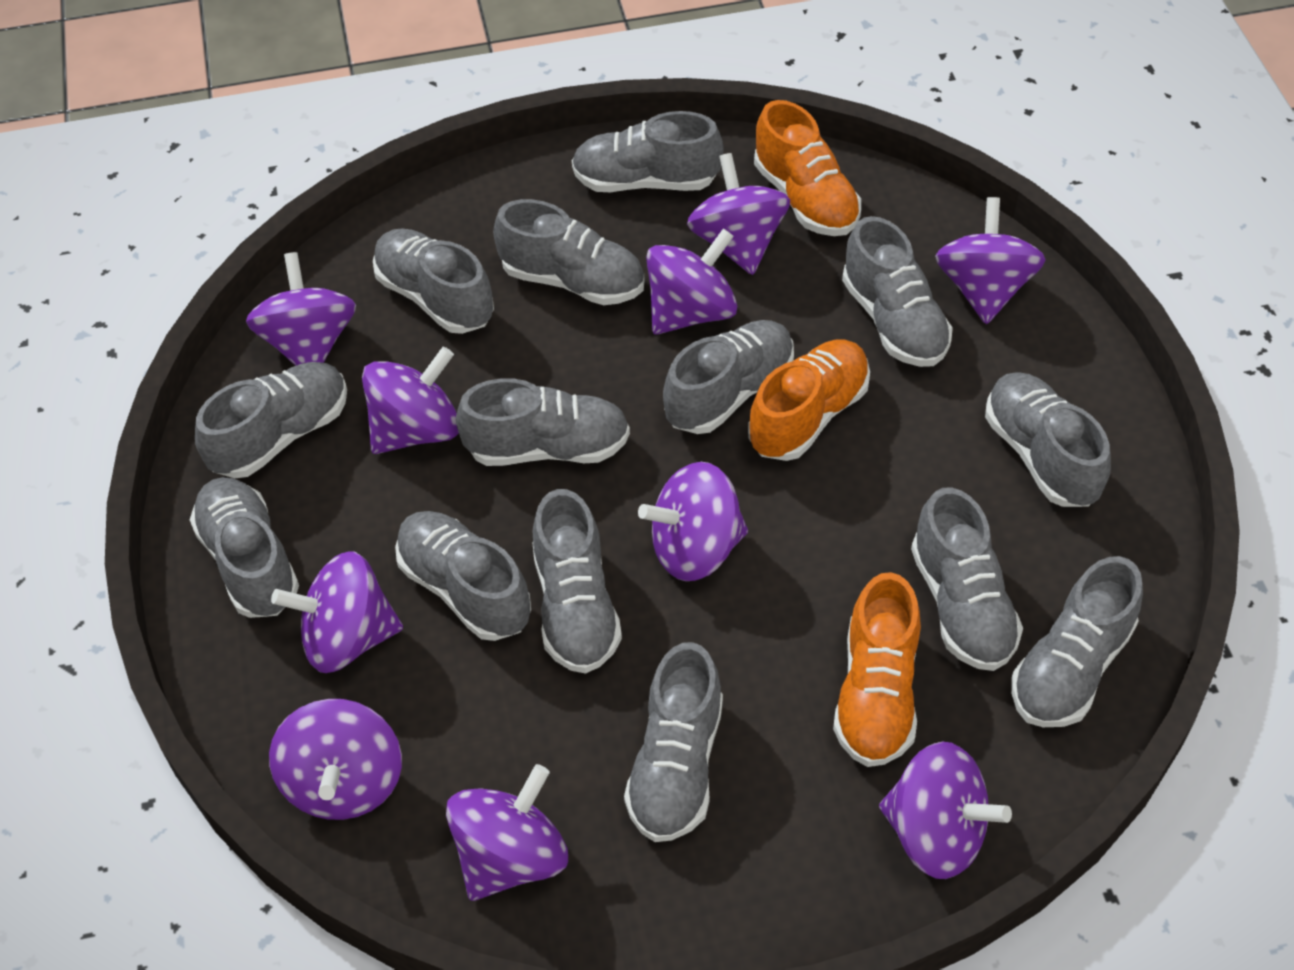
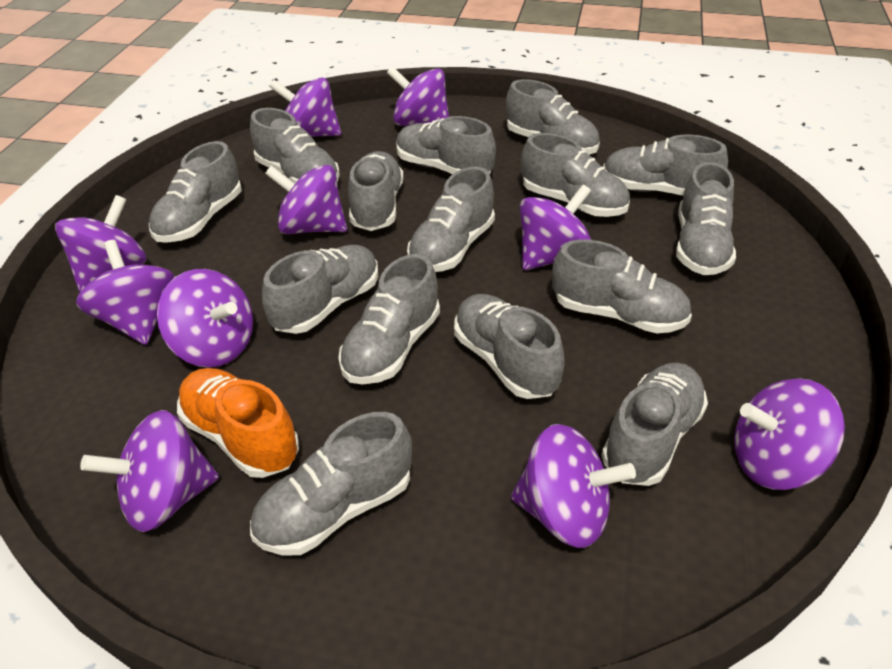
grey shoe: [190,477,299,618] [195,362,347,478] [373,228,494,334] [395,511,531,641] [456,378,630,466] [493,199,645,305] [532,489,622,674] [572,111,724,192] [624,642,723,842] [663,320,794,434] [842,216,953,367] [911,487,1023,671] [985,372,1111,507] [1011,556,1143,727] = 14 -> [148,141,242,243] [250,108,340,184] [250,412,412,555] [262,245,378,334] [338,254,440,384] [348,151,404,231] [396,116,496,174] [407,167,495,272] [454,294,565,399] [506,79,600,155] [521,133,630,217] [552,239,692,334] [602,363,708,486] [603,134,728,196] [676,162,736,275] = 15
orange shoe: [748,340,870,461] [754,100,861,236] [833,572,921,767] = 3 -> [177,368,299,478] = 1

